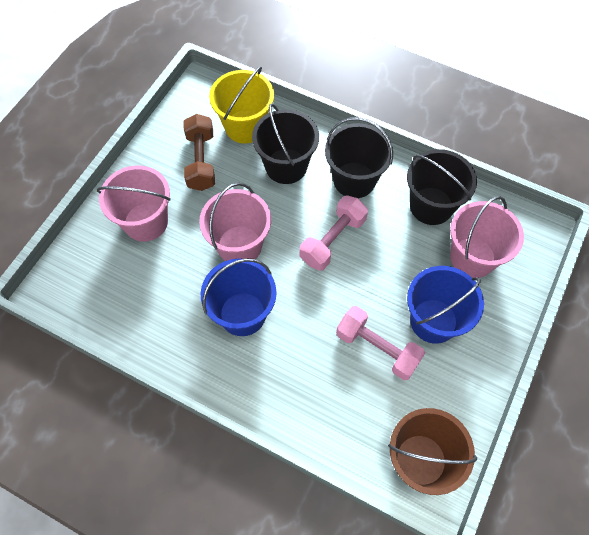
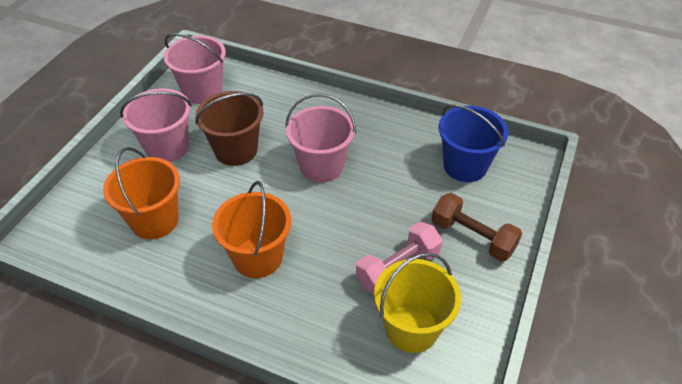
black bucket: [252,104,319,184] [325,117,393,198] [407,149,477,225] = 3 -> none = 0
blue bucket: [201,258,277,336] [407,266,484,344] = 2 -> [438,104,508,182] = 1
orange bucket: none = 0 -> [103,147,180,239] [212,181,291,278] = 2
pink dumbbell: [300,195,368,271] [336,306,425,380] = 2 -> [356,222,442,294] = 1

